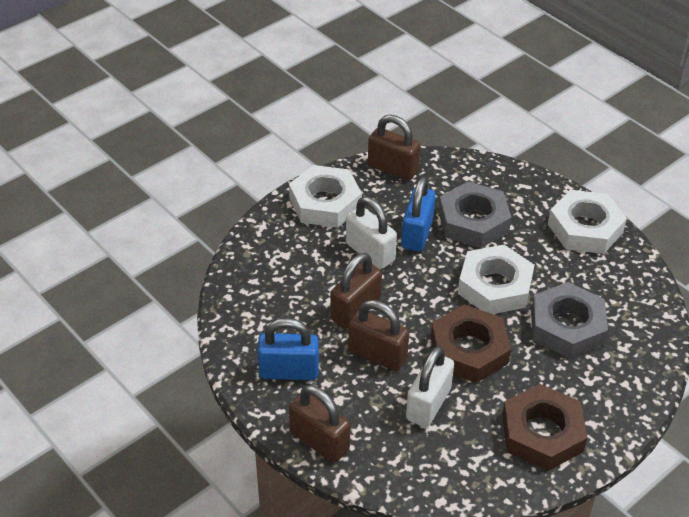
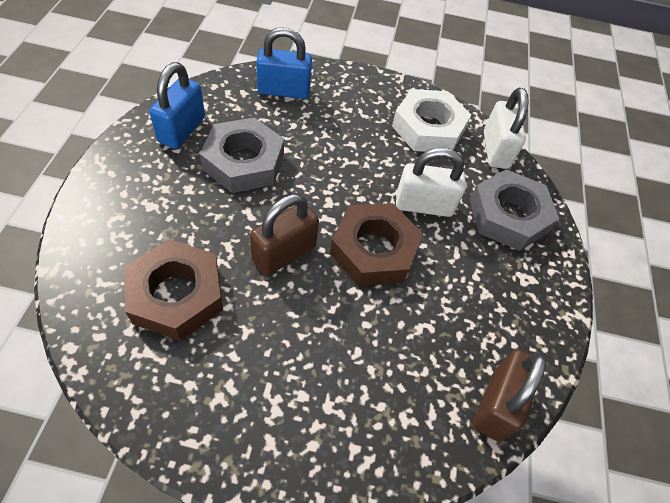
brown padlock: [289,385,350,463] [331,253,382,328] [348,300,409,371] [368,115,420,180] = 4 -> [250,194,319,276] [473,349,546,442] = 2
white nut: [289,165,362,228] [458,245,535,314] [548,190,627,254] = 3 -> [392,89,471,152] = 1

